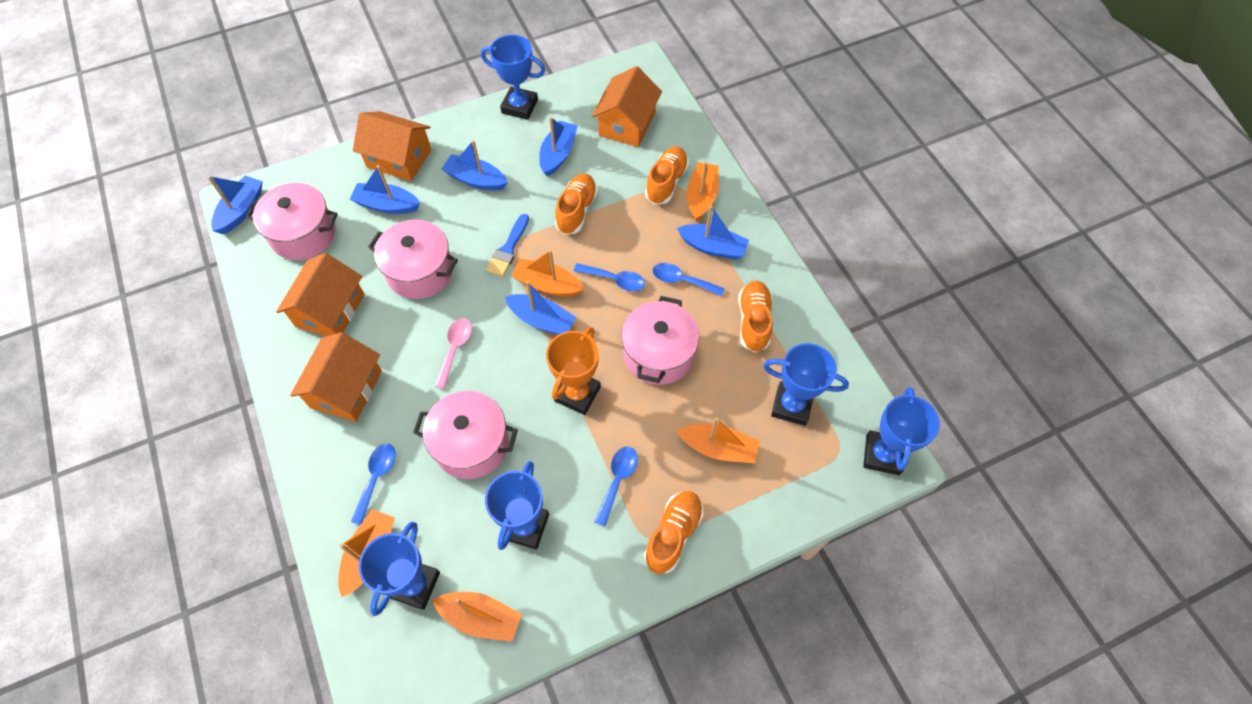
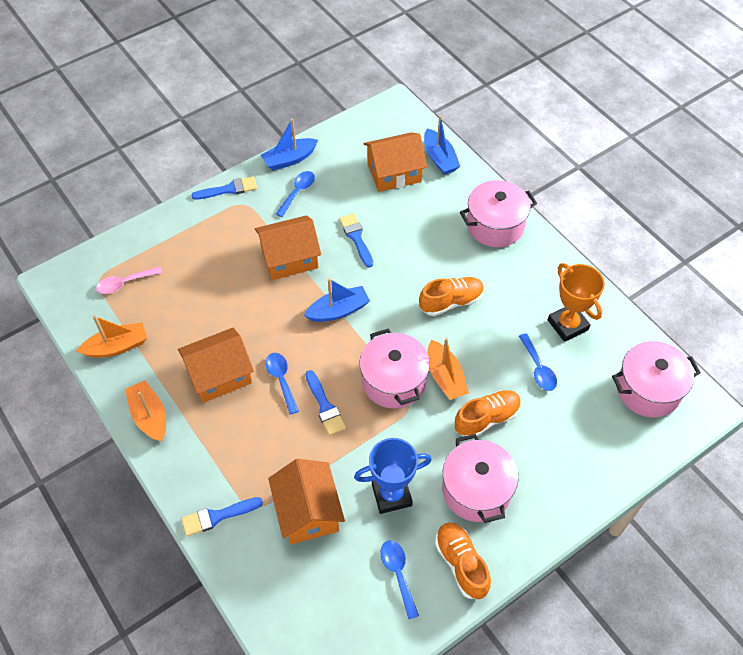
blue boat: [207,175,263,234] [350,165,420,214] [442,140,508,190] [505,281,577,335] [539,117,578,176] [677,205,749,260] = 6 -> [261,119,318,171] [304,278,370,322] [424,115,460,175] = 3
blue brush: [486,214,529,277] = 1 -> [181,497,263,536] [191,176,257,200] [306,370,346,436] [339,213,373,268] = 4
blue trophy: [359,522,440,616] [481,35,545,120] [485,461,549,550] [763,343,849,426] [863,387,940,475] = 5 -> [354,438,432,514] = 1
orange boat: [338,509,395,597] [432,592,522,642] [511,250,584,296] [677,417,760,463] [686,161,719,221] = 5 -> [77,315,147,358] [125,380,166,442] [428,338,469,400] = 3
orange shoe: [555,174,598,235] [644,491,703,574] [645,147,689,205] [738,281,773,353] = 4 -> [419,277,484,316] [435,522,491,599] [455,390,521,437] = 3

